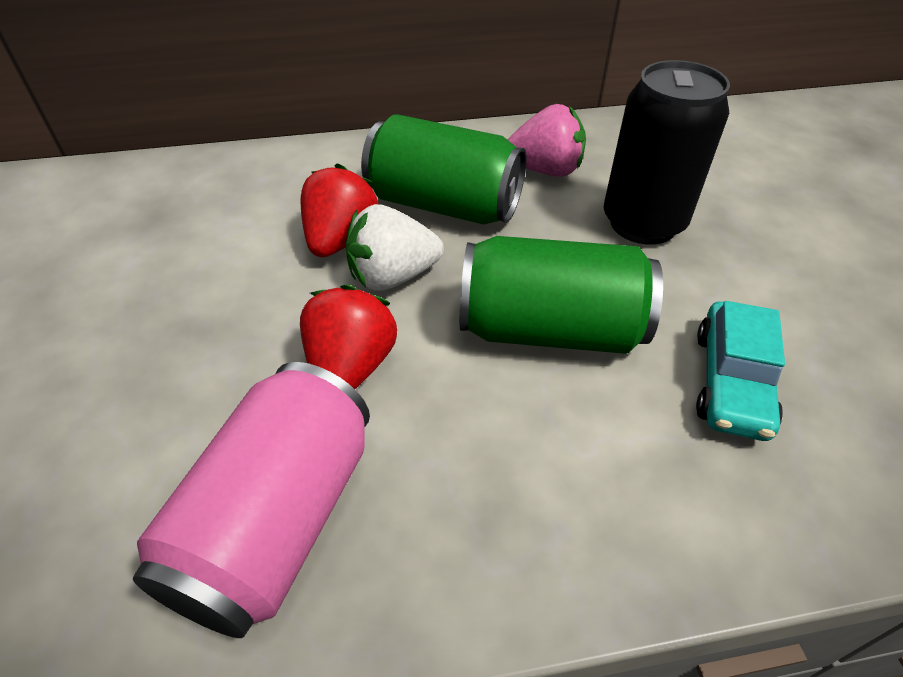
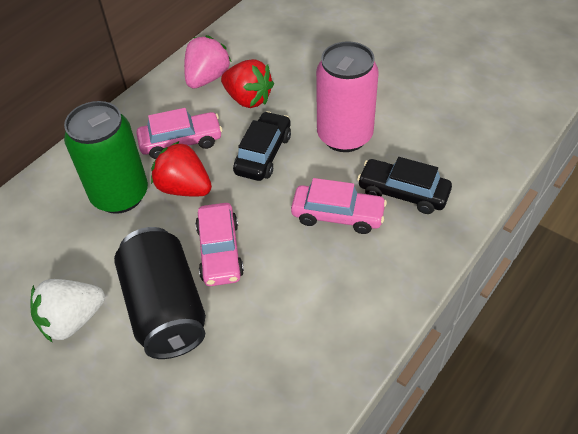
black car: none = 0 -> [233,111,291,181] [357,157,452,214] = 2
green can: [361,114,527,225] [460,236,663,354] = 2 -> [64,101,148,214] = 1
pink car: none = 0 -> [136,108,222,159] [195,203,244,286] [291,178,387,234] = 3
turquoise car: [696,301,785,441] = 1 -> none = 0

